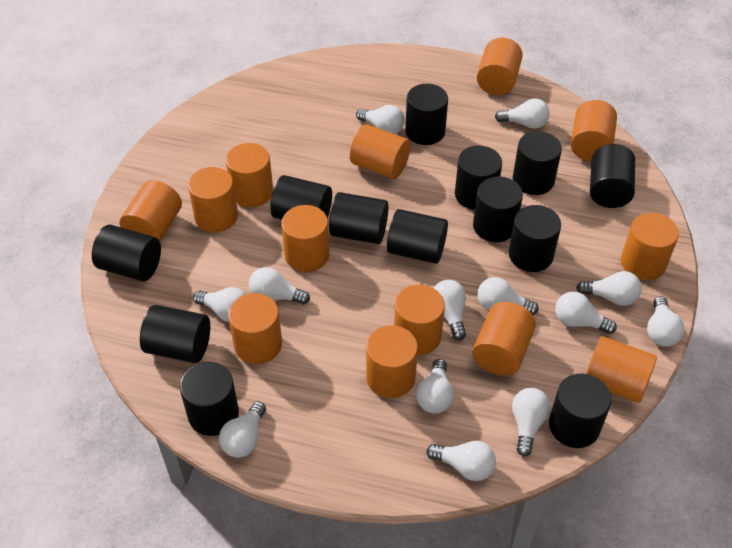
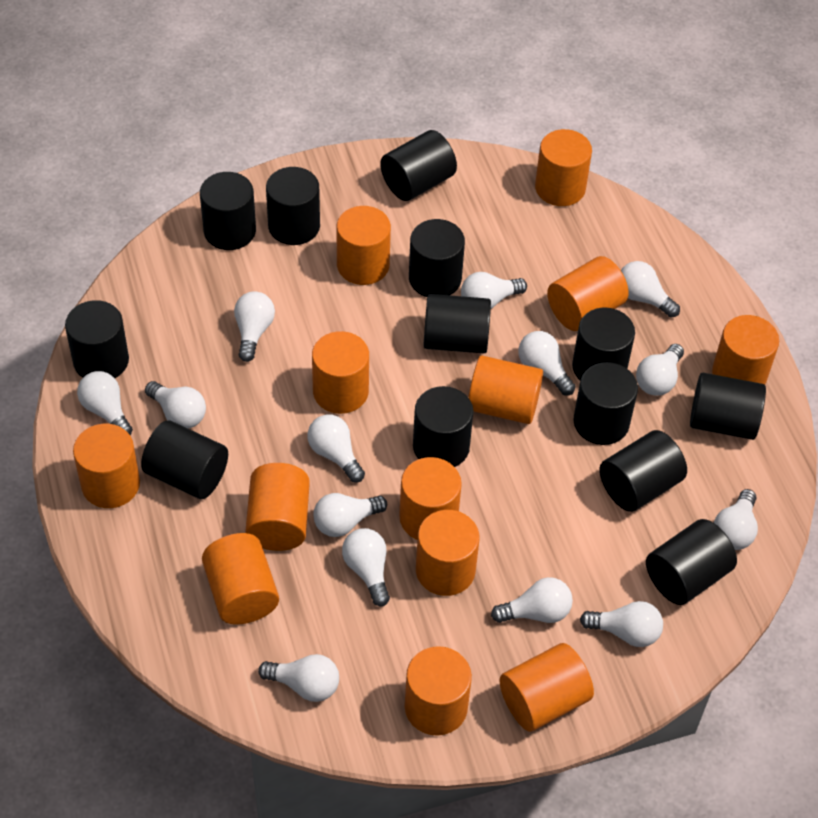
white light bulb: [193,287,246,322] [219,401,266,458] [249,267,310,304] [356,105,405,134] [416,359,454,414] [427,441,496,481] [434,280,466,340] [477,277,539,315] [495,98,550,129] [512,388,551,457] [555,292,617,334] [576,271,642,306] [647,296,685,347] = 13 -> [77,371,133,435] [145,381,206,428] [234,291,275,362] [258,654,339,702] [308,414,365,483] [313,493,387,537] [342,528,390,606] [461,272,527,309] [491,577,573,623] [518,331,576,395] [580,601,663,647] [621,261,680,317] [636,344,684,396] [714,489,758,550] = 14

